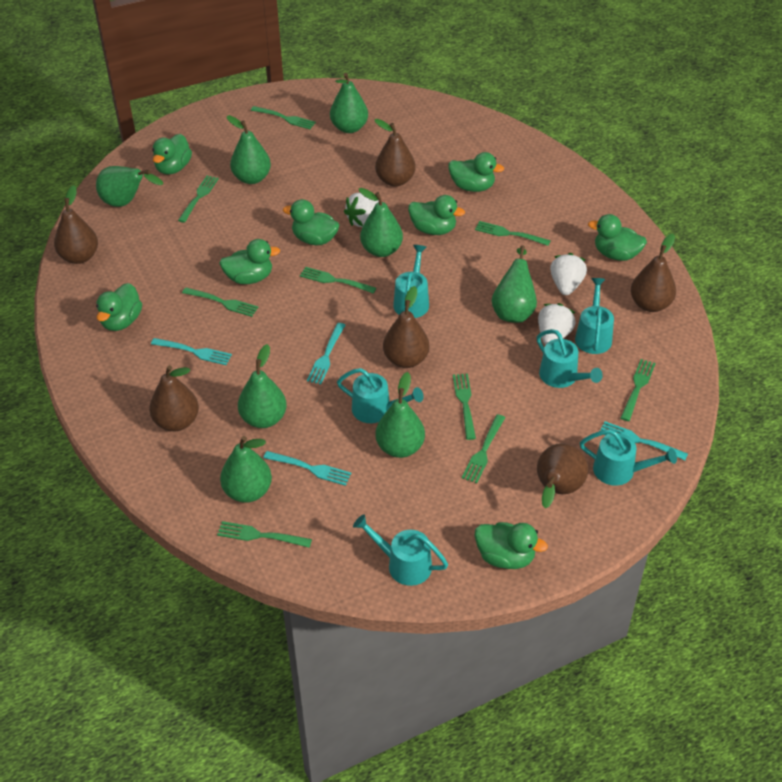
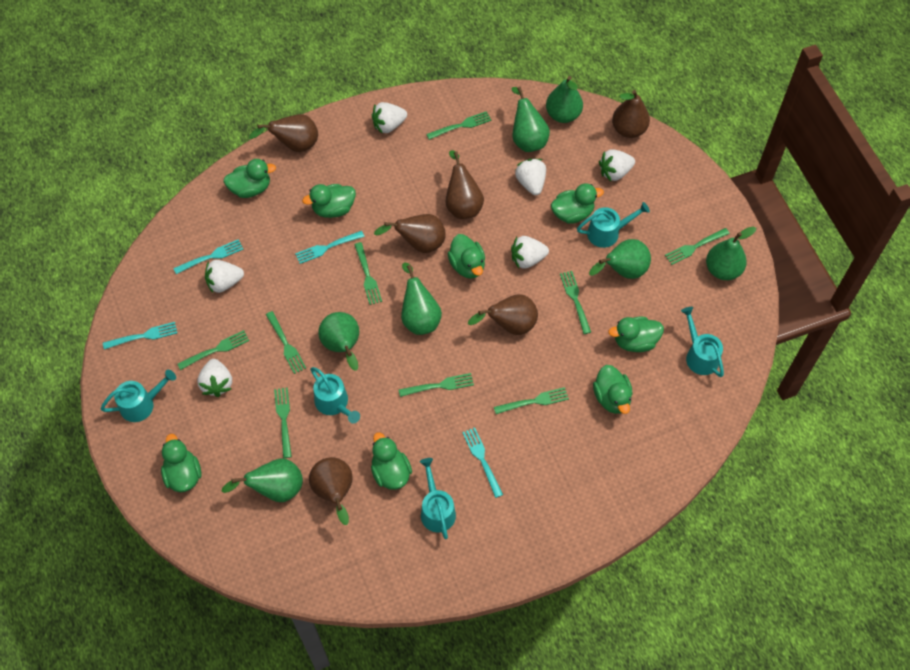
green pear: [96,166,163,207] [220,436,272,503] [227,115,271,184] [238,344,287,428] [330,73,368,133] [359,188,403,257] [375,372,425,458] [491,245,537,323] = 8 -> [222,459,303,502] [318,312,359,371] [401,263,442,335] [511,87,550,152] [546,76,583,123] [589,239,651,279] [706,227,756,280] = 7
turquoise watering can: [337,368,424,423] [353,515,448,586] [393,245,429,318] [537,329,603,388] [575,278,614,354] [580,429,677,486] = 6 -> [101,370,176,422] [310,367,360,423] [420,458,456,539] [577,202,650,248] [681,307,724,377] = 5
white strawberry: [344,193,379,227] [538,303,576,345] [550,253,587,295] = 3 -> [197,359,232,397] [205,260,244,293] [372,102,407,134] [511,236,549,269] [515,159,546,195] [599,149,635,181] = 6

